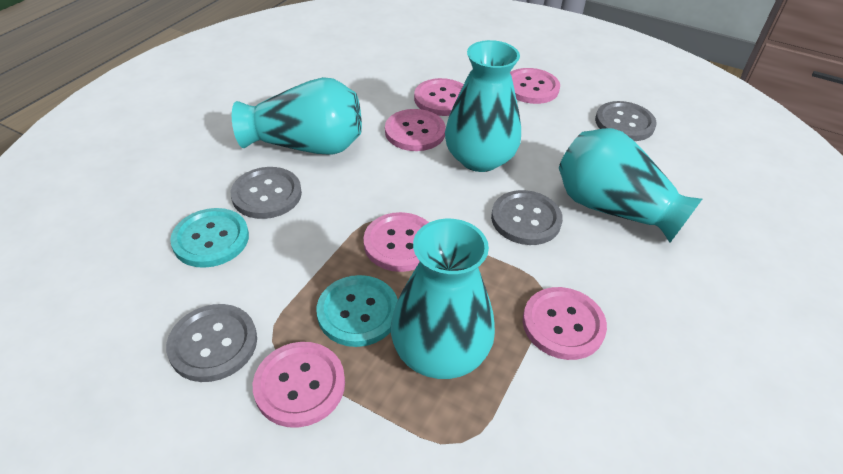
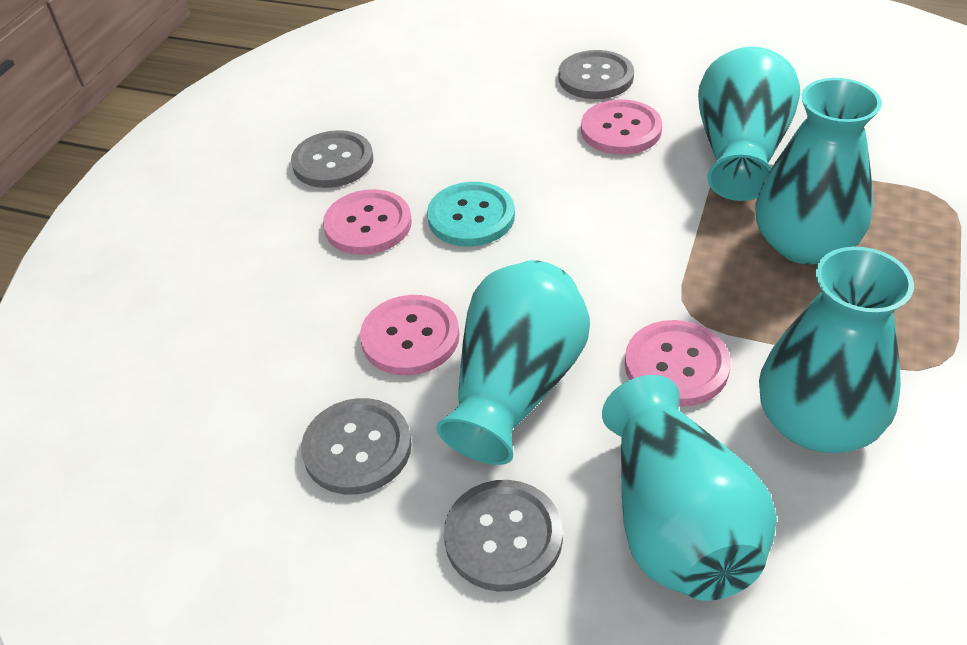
pink button: [253,342,345,428] [363,212,429,272] [385,109,446,151] [414,78,464,116] [510,68,560,104] [523,287,607,360] = 6 -> [323,189,412,255] [360,295,460,375] [581,99,662,155] [625,320,731,407] = 4
turquoise button: [170,208,249,268] [317,275,398,347] = 2 -> [427,182,515,247] = 1
turquoise vase: [232,77,362,155] [391,219,495,379] [445,40,521,172] [559,128,702,243] = 4 -> [436,260,590,465] [602,375,777,601] [698,47,800,201] [755,78,882,265] [759,247,914,453] = 5

